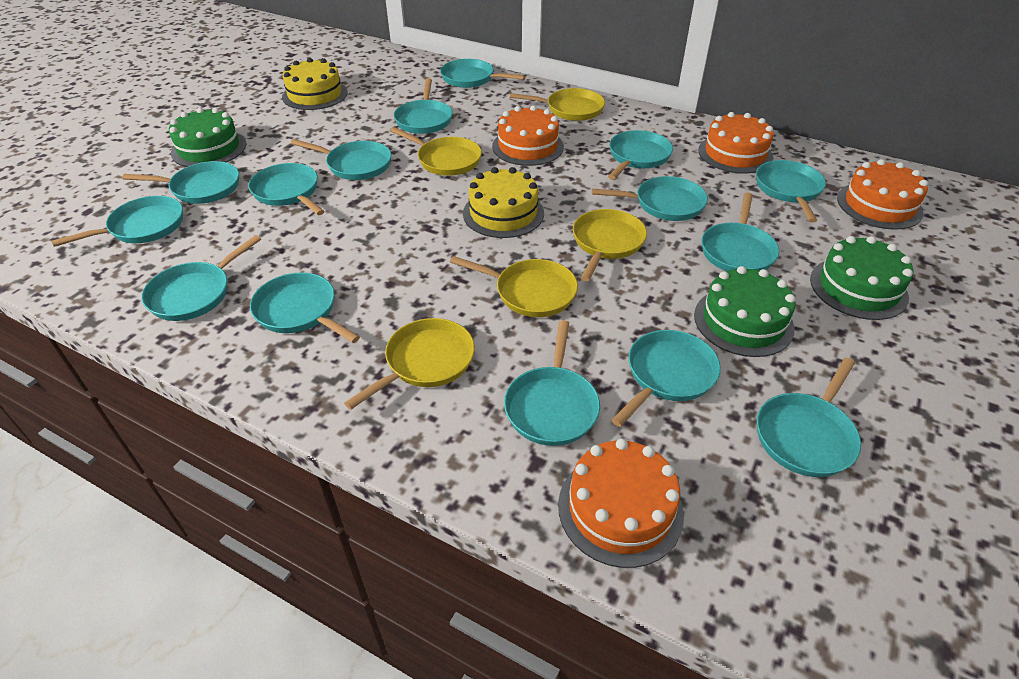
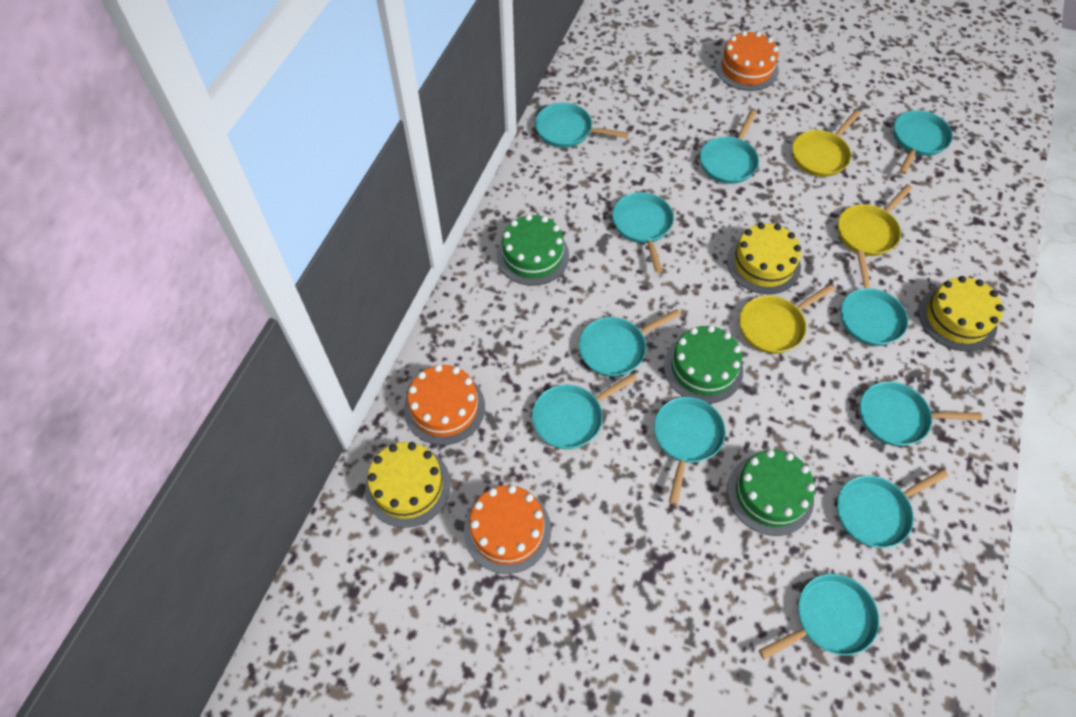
orange cake: [492,105,564,166] [558,439,684,568] [698,112,774,173] [837,159,928,230] = 4 -> [404,364,485,445] [464,485,551,574] [715,31,779,91] = 3
turquoise pan: [51,196,183,247] [122,161,239,204] [141,235,261,321] [248,163,325,215] [250,272,360,343] [291,139,391,180] [394,78,453,134] [440,59,526,88] [504,320,600,446] [592,176,708,221] [608,130,673,180] [611,330,721,427] [701,193,779,271] [756,160,826,222] [757,358,861,477] = 15 -> [532,373,637,449] [535,103,629,148] [579,309,681,377] [612,192,674,273] [654,397,726,505] [700,110,759,184] [759,574,879,659] [837,469,948,548] [841,250,908,346] [860,382,982,446] [894,110,953,174] = 11
yellow cake: [282,58,348,110] [463,167,544,238] = 2 -> [365,442,451,528] [727,223,801,294] [918,276,1004,351] = 3
yellow pan: [344,318,475,410] [390,127,482,176] [450,256,578,317] [510,88,605,121] [573,209,647,281] = 5 -> [739,284,835,354] [792,110,861,177] [838,184,913,256] = 3

